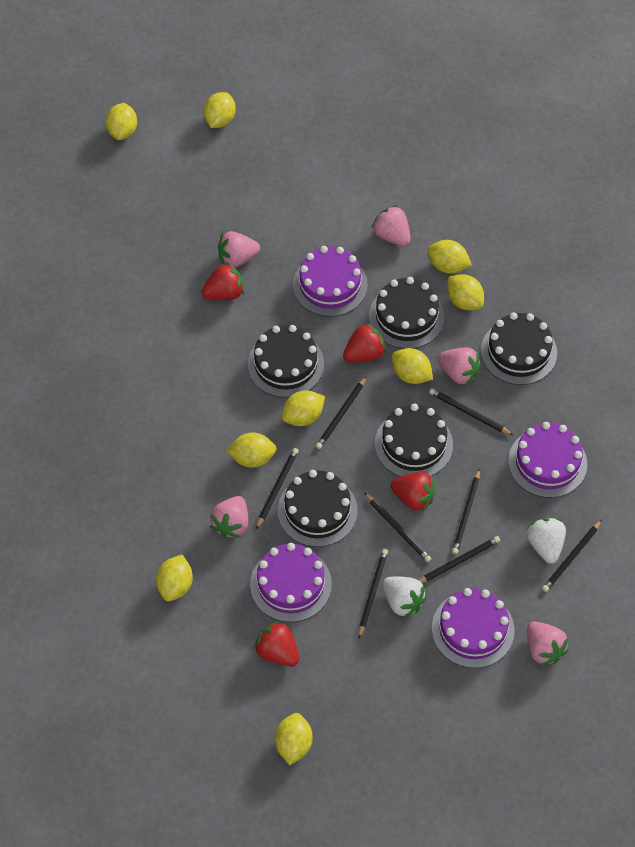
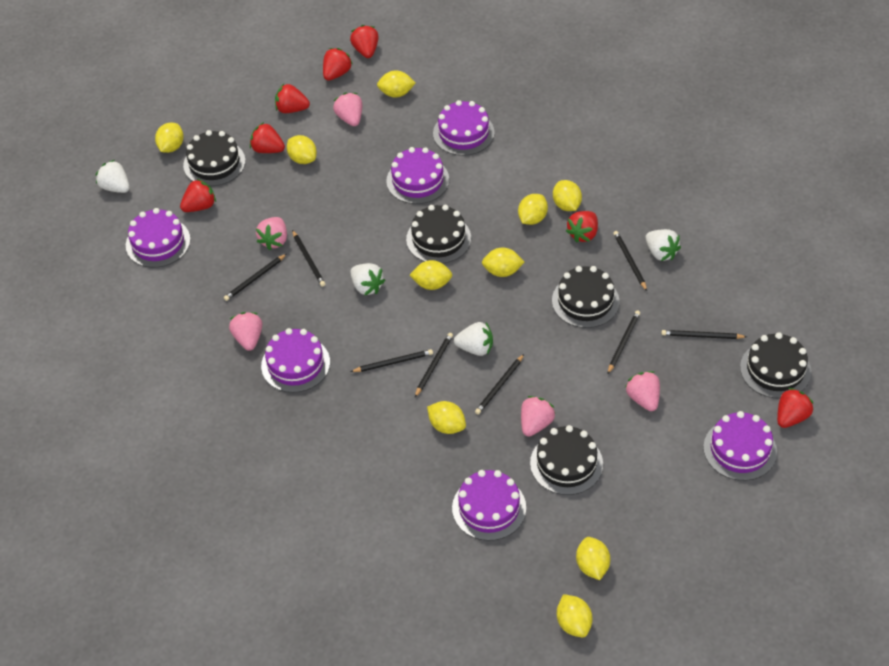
purple cake: [250,543,332,622] [293,246,368,317] [432,588,514,668] [508,422,587,498] = 4 -> [126,208,191,268] [261,328,330,393] [386,147,449,204] [433,100,495,156] [452,470,526,541] [703,411,777,481] = 6
red strawberry: [201,262,244,300] [254,621,299,666] [343,323,386,363] [390,472,436,512] = 4 -> [180,179,216,212] [250,122,285,153] [275,84,310,113] [323,48,353,81] [350,25,379,58] [566,211,598,243] [777,388,814,428] = 7
white strawberry: [382,577,427,618] [527,517,566,564] = 2 -> [96,160,130,193] [350,263,385,296] [454,322,493,356] [646,229,681,261] = 4
yellow lemon: [105,103,137,140] [156,555,193,602] [203,92,236,128] [226,433,277,468] [275,713,313,765] [282,390,325,426] [392,348,433,384] [427,240,472,274] [447,274,484,310] = 9 -> [155,123,184,153] [287,135,317,164] [377,70,415,97] [410,260,452,290] [427,401,466,434] [482,247,524,277] [518,194,548,225] [553,180,582,211] [557,594,593,637] [576,537,610,580] = 10

